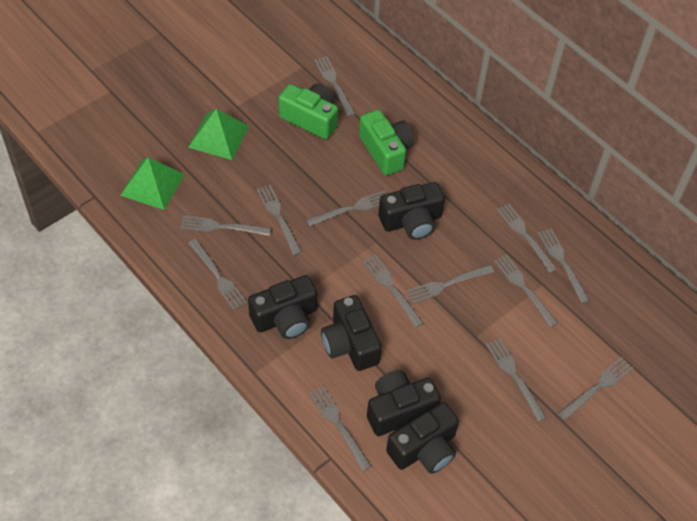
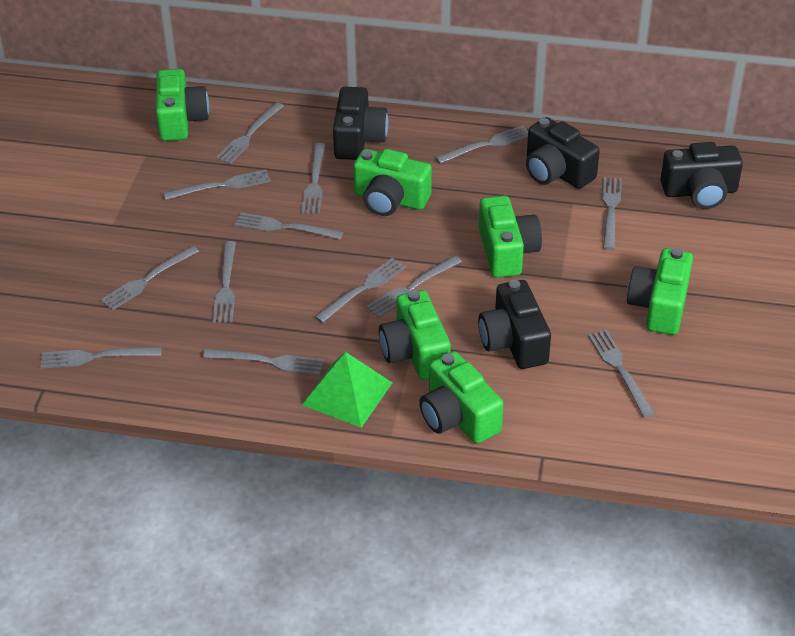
black camera: [248,275,317,339] [321,295,382,371] [367,370,441,436] [378,182,445,240] [386,402,459,474] = 5 -> [333,87,389,160] [478,280,551,369] [526,117,600,189] [660,142,743,209] = 4
green camera: [278,84,338,140] [359,110,414,175] = 2 -> [156,69,209,141] [353,149,432,216] [379,290,451,380] [419,351,503,444] [479,196,542,278] [627,248,693,335] = 6
green pyramid: [120,157,185,210] [188,109,249,160] = 2 -> [302,352,392,428] = 1

